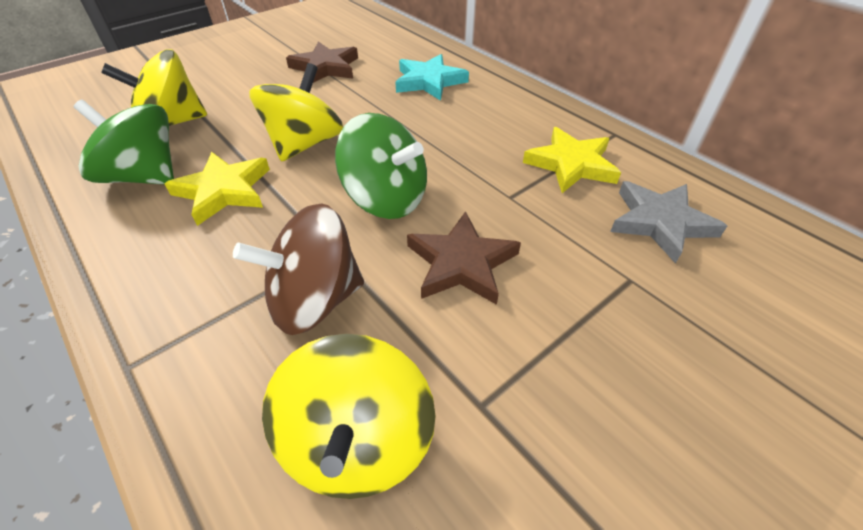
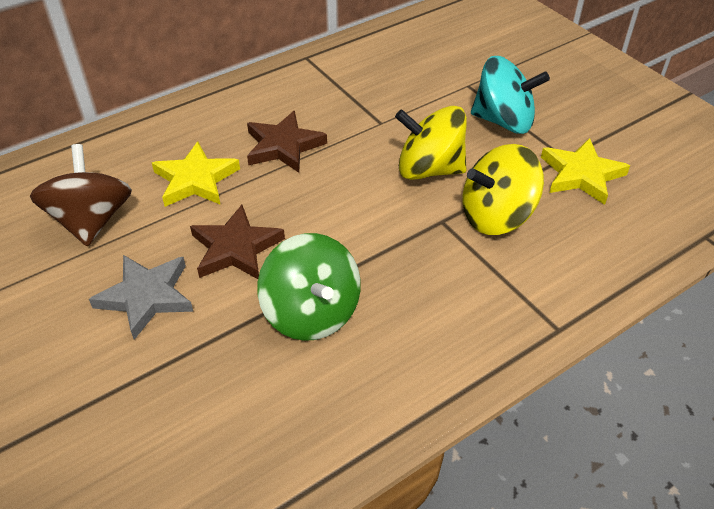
green spinning top: [74,100,174,185] [335,113,427,219] = 2 -> [257,233,361,341] = 1
turquoise spinning top: none = 0 -> [471,56,550,134] = 1
turquoise star: [395,54,469,101] = 1 -> none = 0
yellow spinning top: [101,49,207,126] [249,63,343,162] [262,334,436,499] = 3 -> [395,106,467,180] [463,144,544,235] = 2

